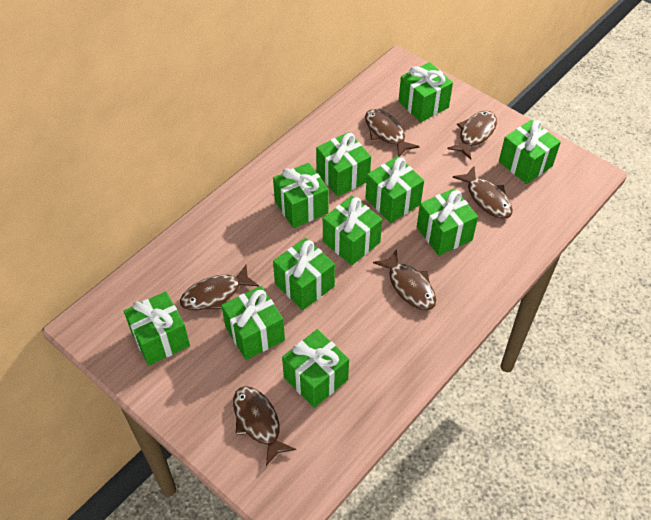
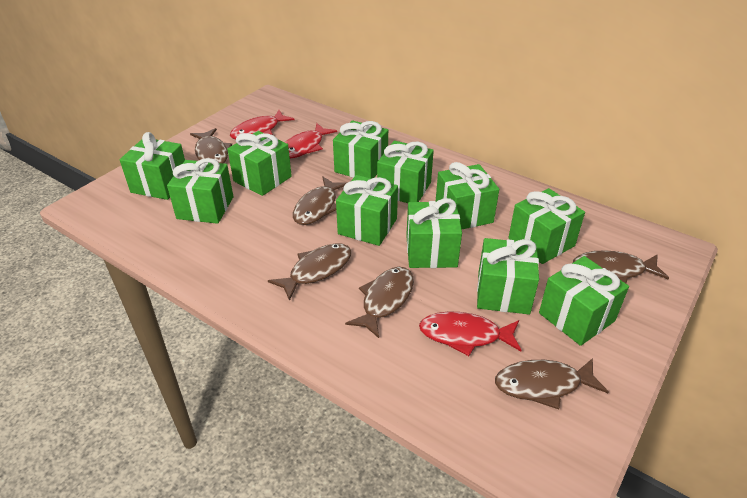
red fish: none = 0 -> [230,110,295,140] [285,123,337,159] [419,311,521,356] = 3

